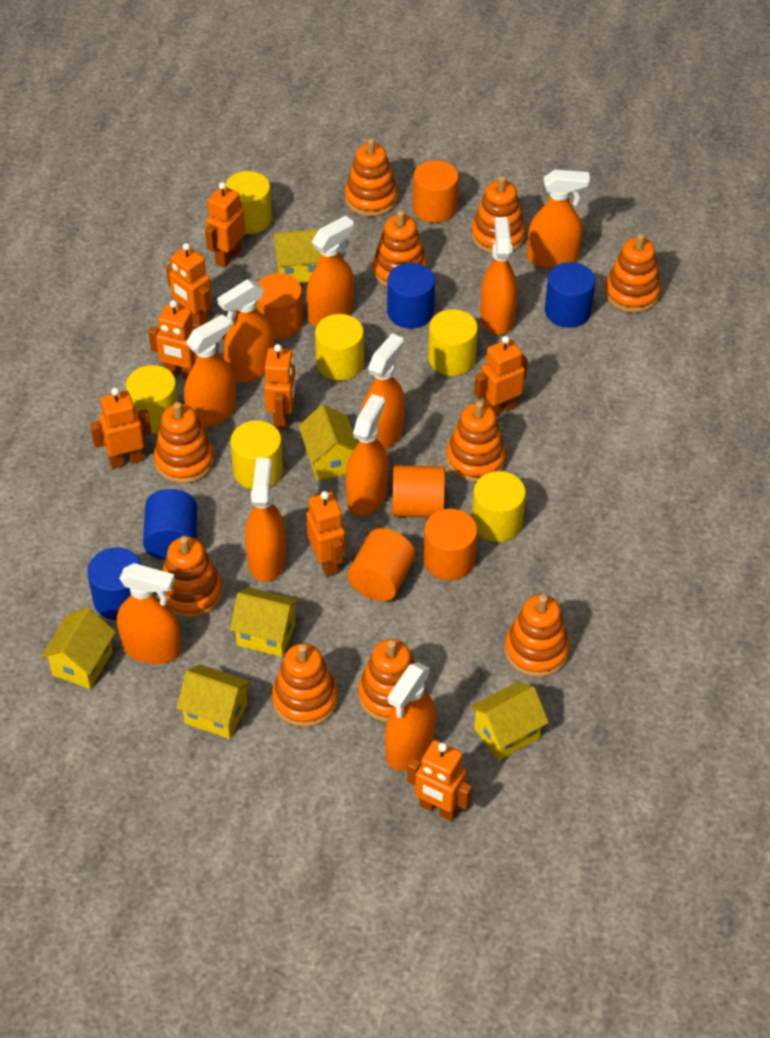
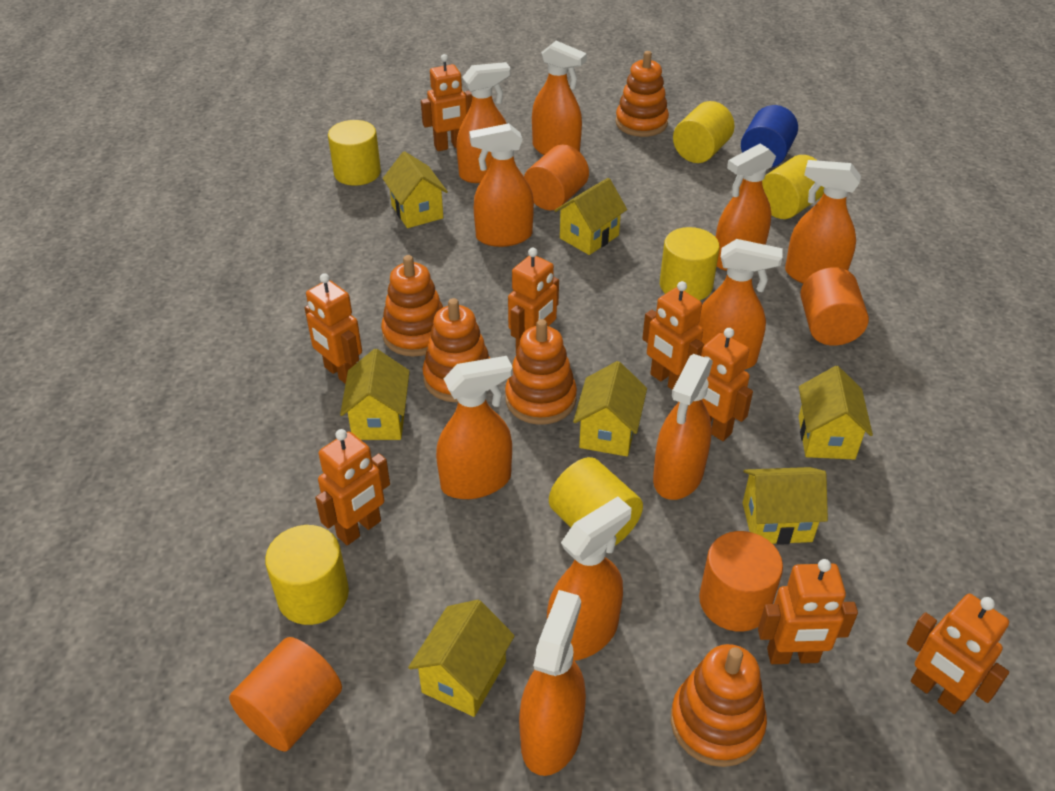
blue cylinder: [87,548,141,620] [143,489,197,560] [387,263,435,328] [545,262,596,328] = 4 -> [741,105,798,168] = 1
orange cylinder: [256,273,303,339] [348,528,416,601] [392,465,445,518] [413,160,459,223] [423,509,478,580] = 5 -> [229,637,342,752] [524,145,589,211] [699,531,783,632] [800,267,869,346] = 4
orange stacking toy: [154,402,214,484] [163,536,222,619] [272,643,338,727] [345,138,398,217] [358,639,414,723] [373,210,427,287] [446,401,506,482] [471,176,525,254] [505,594,570,677] [605,233,661,313] = 10 -> [381,255,443,357] [423,298,490,402] [505,319,577,425] [615,51,669,137] [671,644,767,767] = 5
yellow house: [41,608,116,689] [176,664,251,739] [230,587,299,657] [272,229,321,283] [298,405,358,481] [470,682,549,761] = 6 -> [340,349,410,440] [383,151,448,228] [408,600,515,717] [554,178,627,255] [573,361,647,456] [743,467,828,545] [799,366,873,460] = 7

